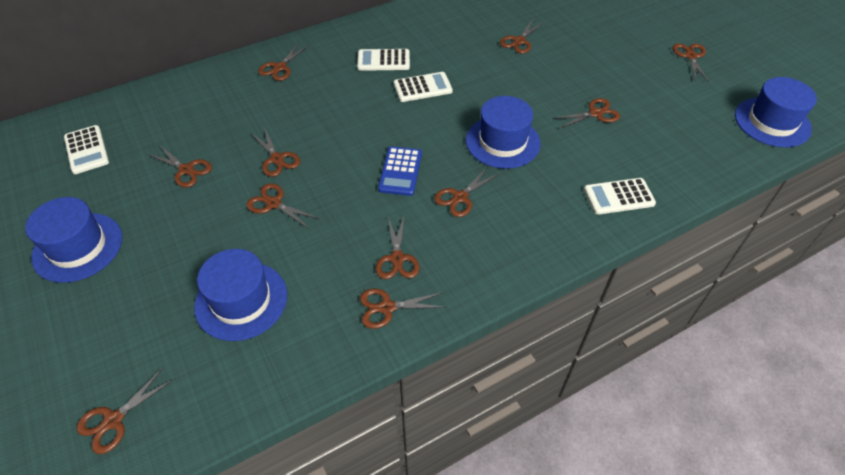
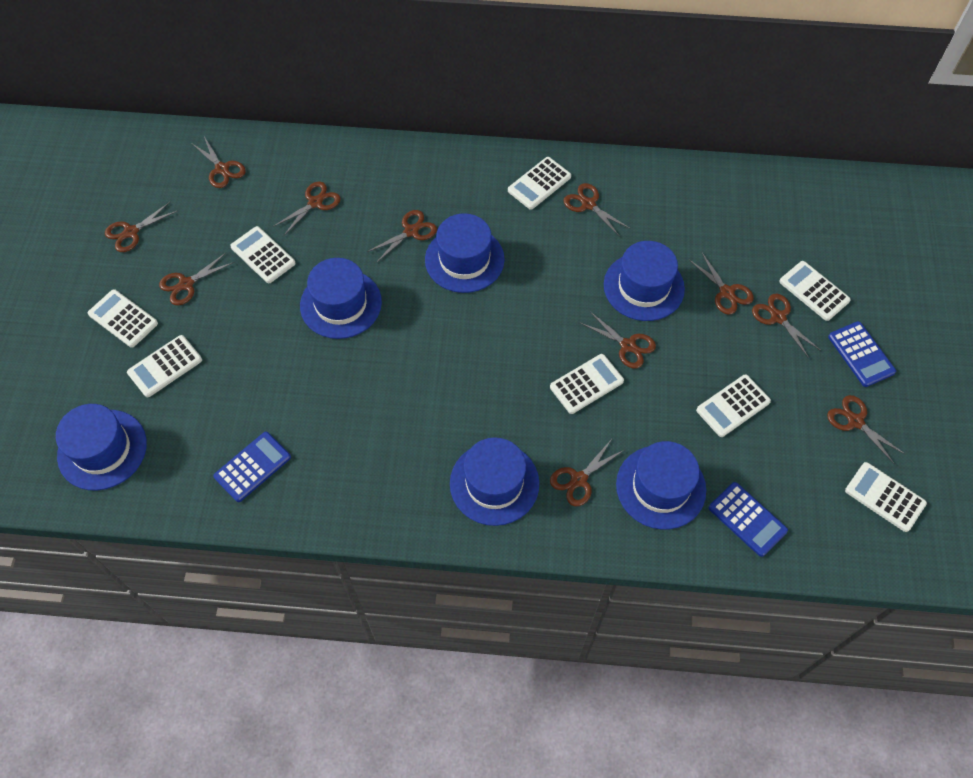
blue calculator: [378,146,422,196] = 1 -> [213,432,291,502] [709,482,788,557] [828,321,896,387] = 3
blue hat: [25,197,122,283] [194,249,287,341] [466,96,541,169] [735,77,817,147] = 4 -> [56,404,147,491] [300,258,382,339] [425,213,505,293] [450,437,539,526] [604,241,685,321] [616,441,706,530] = 6
white calculator: [64,125,109,174] [357,49,410,71] [394,72,453,102] [584,178,656,215] = 4 -> [88,289,158,348] [127,335,202,398] [230,226,296,283] [508,157,571,209] [550,354,624,414] [696,374,771,437] [779,261,851,321] [845,462,927,532] = 8

